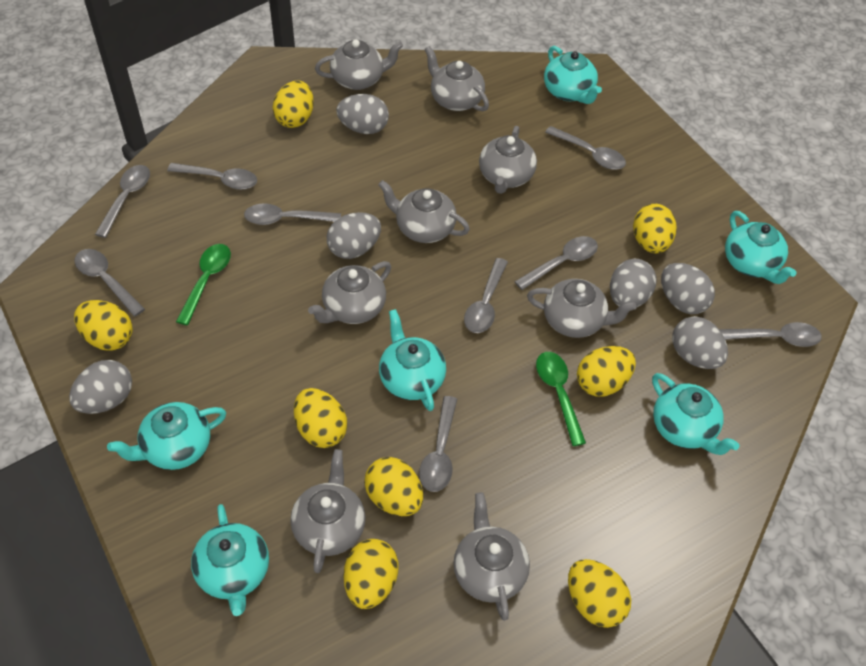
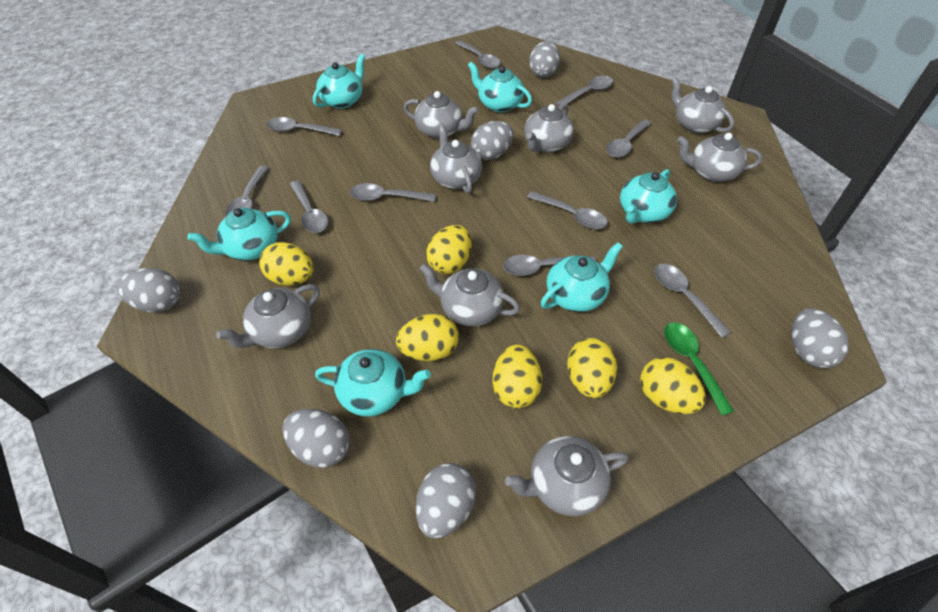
green spoon: [176,244,231,325] [536,352,586,446] = 2 -> [664,322,734,416] = 1
grey spoon: [74,249,145,317] [95,165,150,238] [167,163,257,190] [244,203,341,225] [419,396,457,492] [464,258,508,333] [515,236,598,290] [545,126,626,170] [719,322,822,347] = 9 -> [225,166,268,216] [266,117,342,136] [290,180,328,233] [350,183,435,202] [455,40,501,69] [503,255,596,276] [527,191,608,229] [556,76,613,107] [606,119,651,158] [654,264,731,338] = 10
yellow egg: [74,300,133,351] [273,81,314,128] [294,388,347,448] [344,539,398,609] [364,457,423,516] [568,559,631,628] [577,346,636,396] [633,204,677,253] = 8 -> [259,242,314,286] [396,314,459,361] [426,225,472,274] [493,344,542,408] [567,338,617,398] [640,357,706,414] = 6

